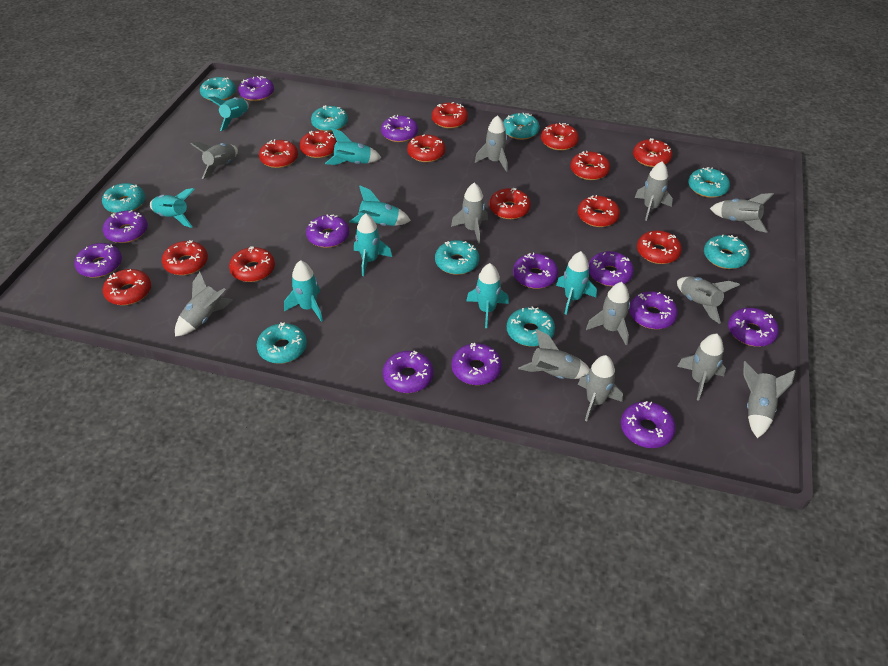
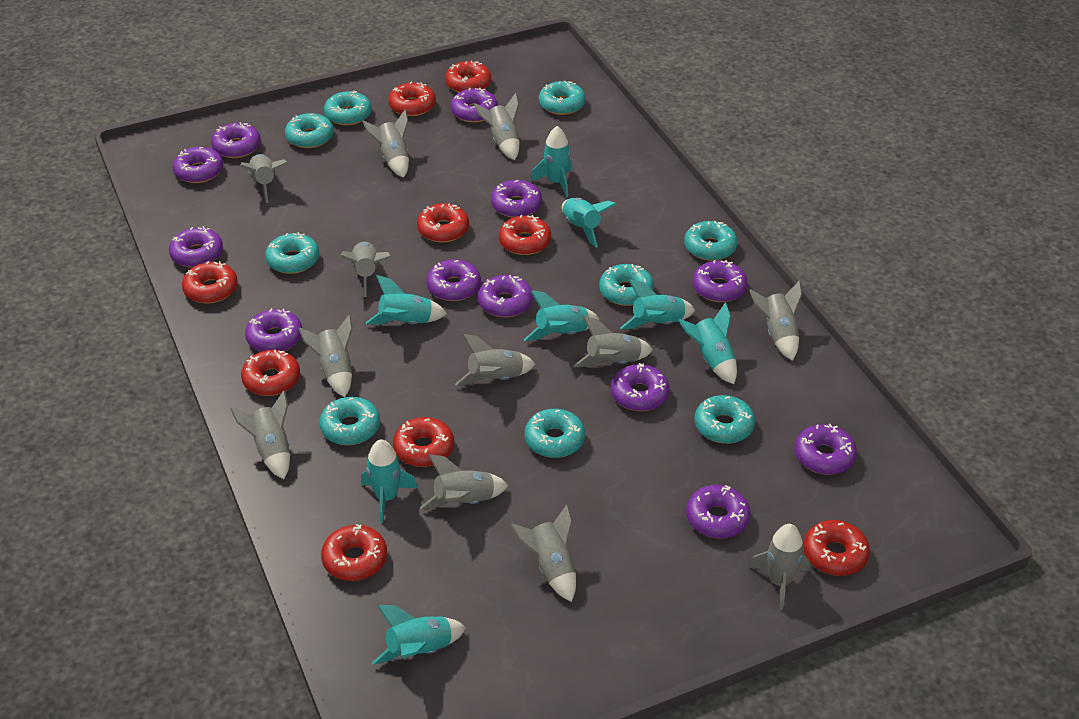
red donut: [103,269,151,305] [162,240,208,275] [229,246,275,282] [259,139,298,168] [299,131,337,158] [407,134,446,162] [432,102,468,128] [489,188,531,219] [541,123,579,151] [570,151,610,180] [578,195,620,227] [633,138,672,167] [637,230,682,264] = 13 -> [182,261,238,304] [241,350,300,396] [321,524,387,581] [388,82,436,116] [393,417,454,467] [417,203,469,243] [445,61,491,93] [499,215,551,255] [803,520,870,576] = 9

